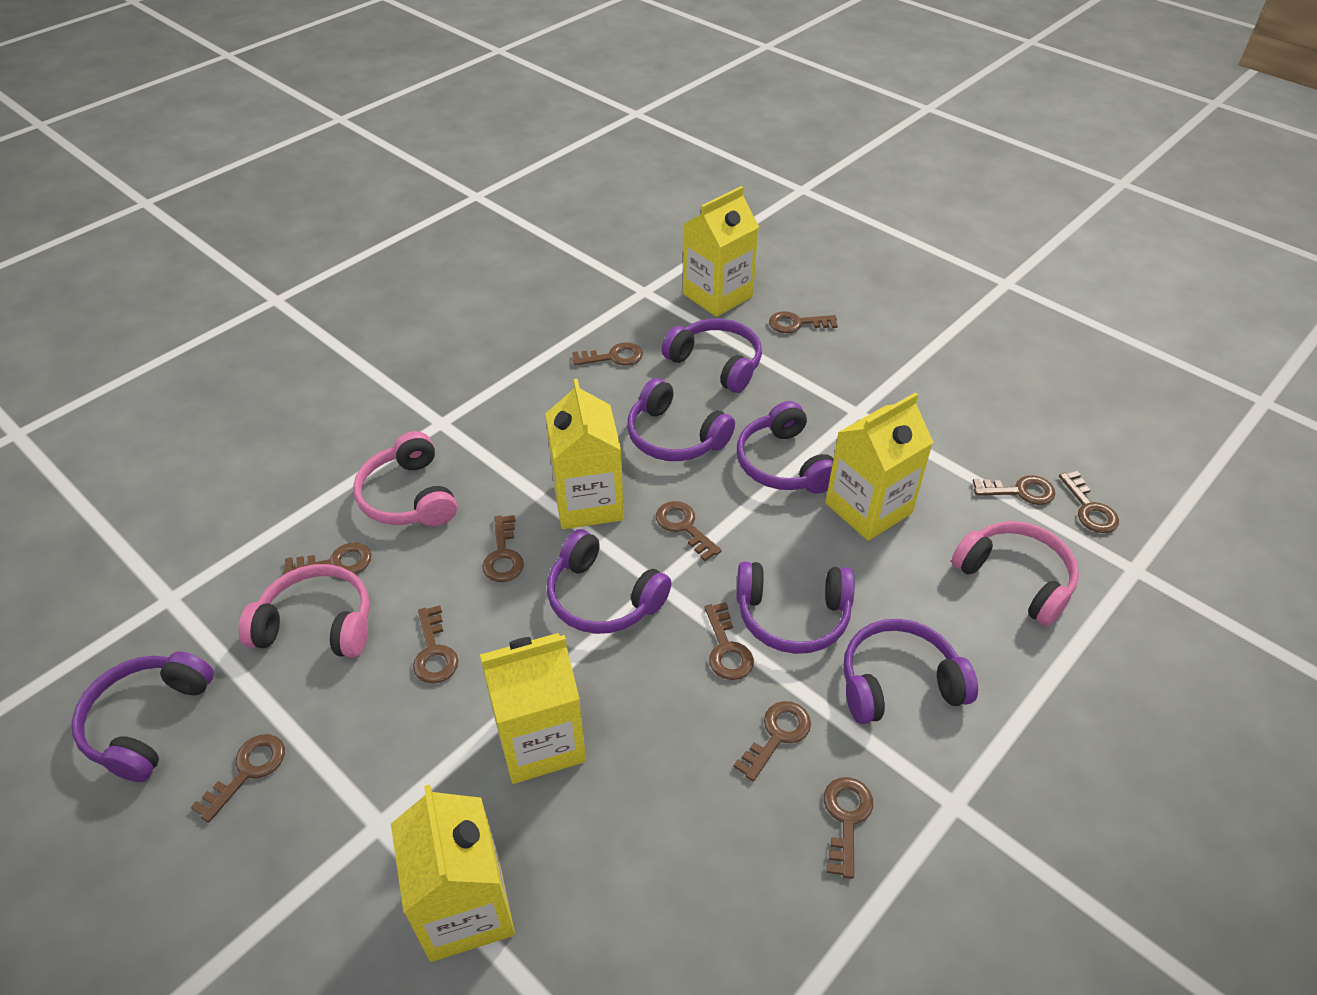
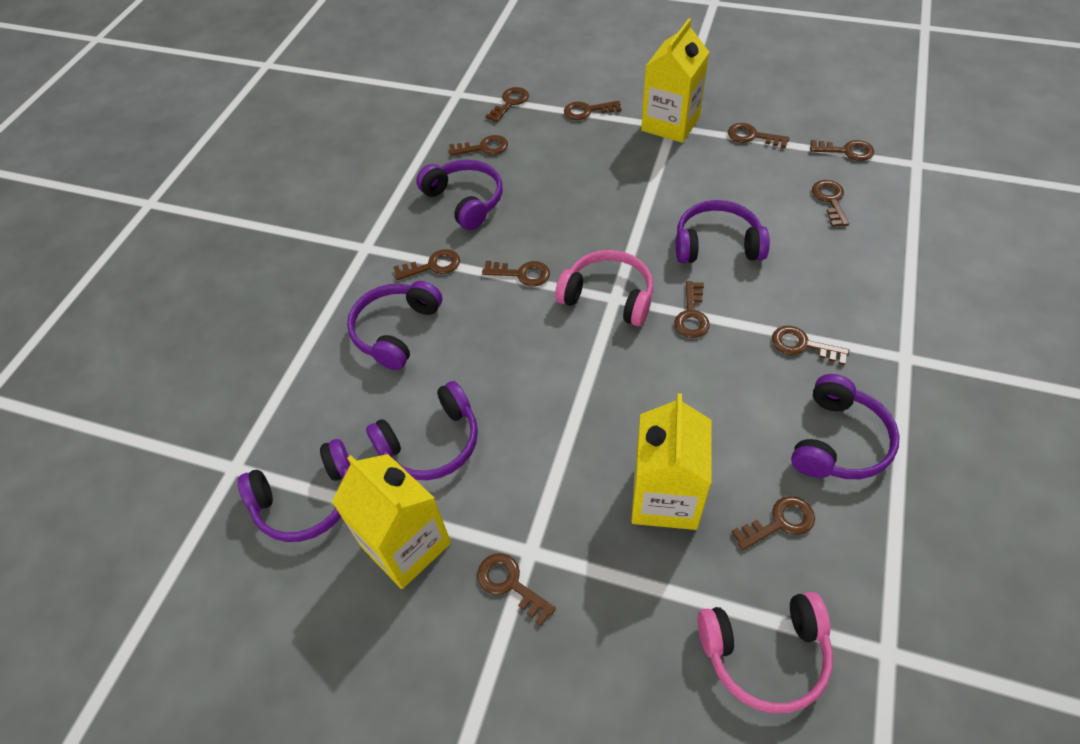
pink headphones: [239,564,370,658] [353,431,457,527] [951,521,1079,627] = 3 -> [555,250,653,326] [697,592,833,713] = 2
purple headphones: [72,651,214,782] [547,529,672,634] [627,378,735,461] [662,319,762,393] [737,401,834,494] [737,562,855,654] [843,619,978,724] = 7 -> [238,439,350,542] [347,281,442,370] [366,381,478,480] [416,160,503,230] [676,200,770,263] [791,374,900,479] = 6
yellow carton: [391,784,515,962] [480,633,586,784] [546,379,624,529] [683,186,759,317] [825,392,934,541] = 5 -> [332,454,451,589] [631,393,712,530] [641,18,709,143] = 3

